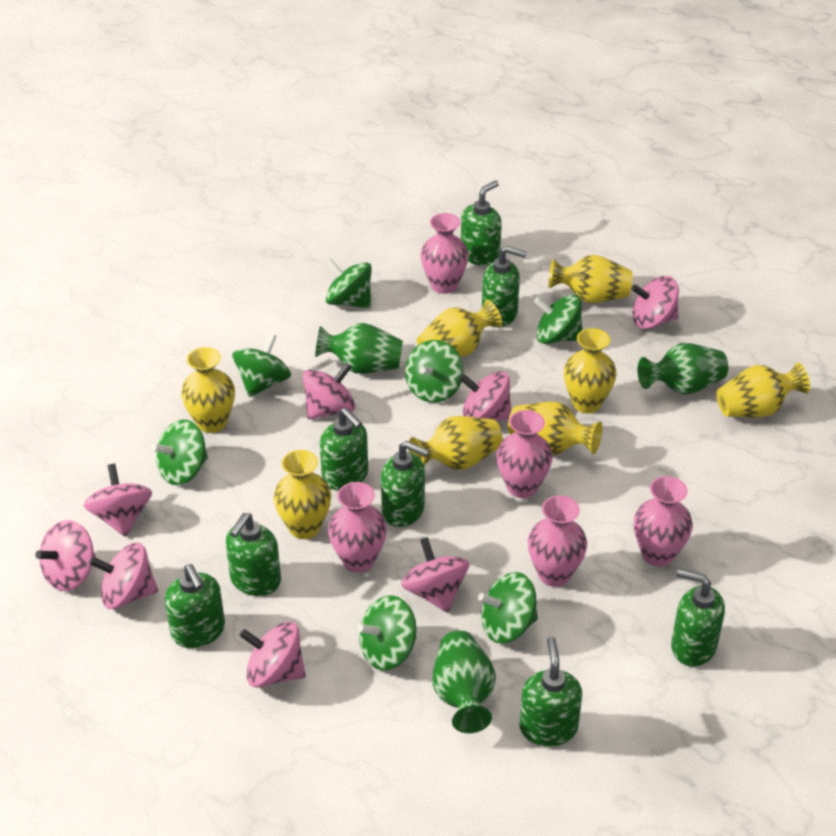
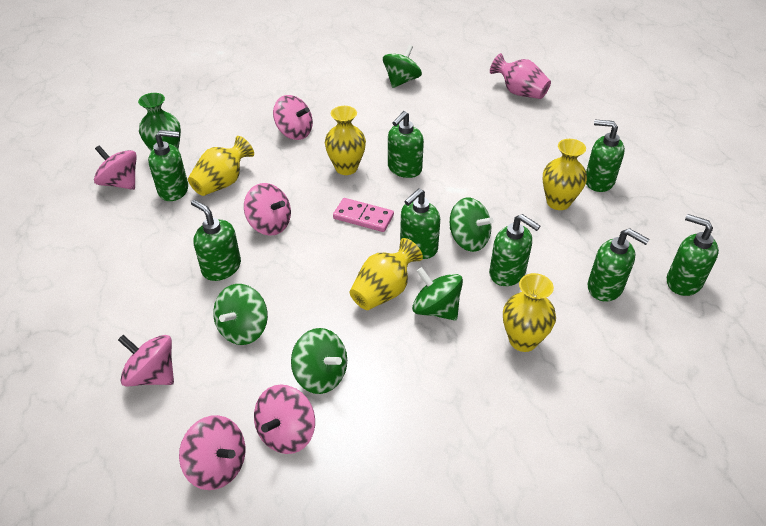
green spinning top: [152,419,208,485] [232,333,291,397] [326,258,372,308] [357,595,416,670] [405,340,463,403] [478,572,538,643] [534,294,582,344] = 7 -> [213,284,268,345] [291,328,347,394] [383,45,422,88] [412,267,463,321] [450,198,494,252] = 5
green vase: [315,323,403,374] [433,631,496,733] [638,343,728,395] = 3 -> [138,93,181,151] = 1
pink domino: none = 0 -> [333,198,394,232] = 1
pink spinning top: [35,520,95,591] [83,464,152,537] [89,543,158,609] [239,622,306,687] [303,363,355,419] [401,537,469,613] [459,371,511,420] [631,276,679,329] = 8 -> [94,145,137,190] [118,335,174,387] [179,415,245,490] [244,183,291,236] [254,385,315,454] [273,95,313,140] = 6
pink vase: [328,482,387,573] [420,213,469,294] [497,410,553,498] [528,496,587,587] [634,476,693,567] = 5 -> [490,53,551,99] = 1
yellow vase: [181,347,235,433] [273,450,331,539] [409,416,503,470] [417,300,502,357] [508,402,602,455] [548,255,632,303] [564,328,617,413] [717,362,810,417] = 8 -> [188,136,254,196] [325,106,366,175] [350,238,423,310] [503,273,556,352] [543,139,587,210] = 5

